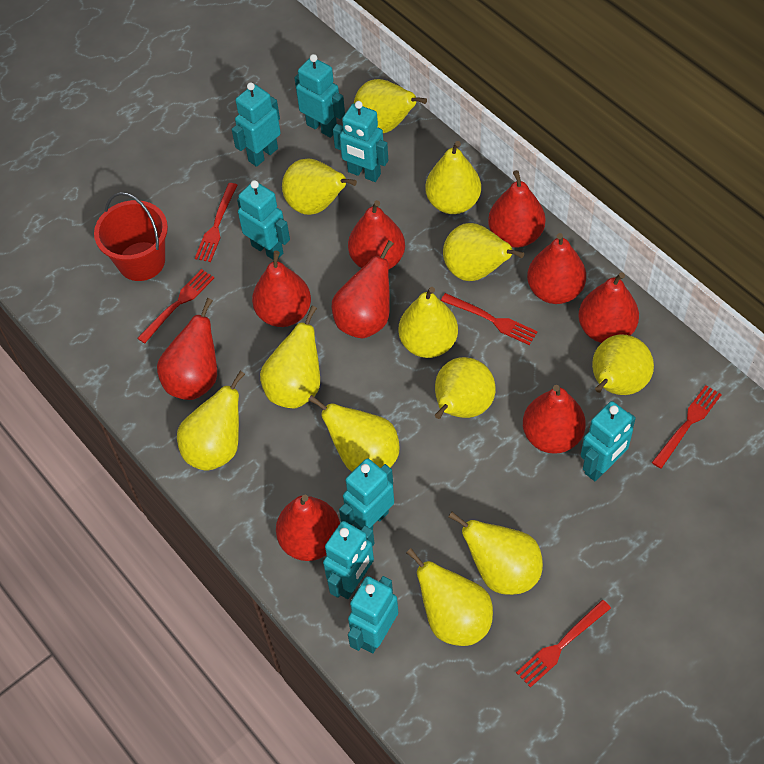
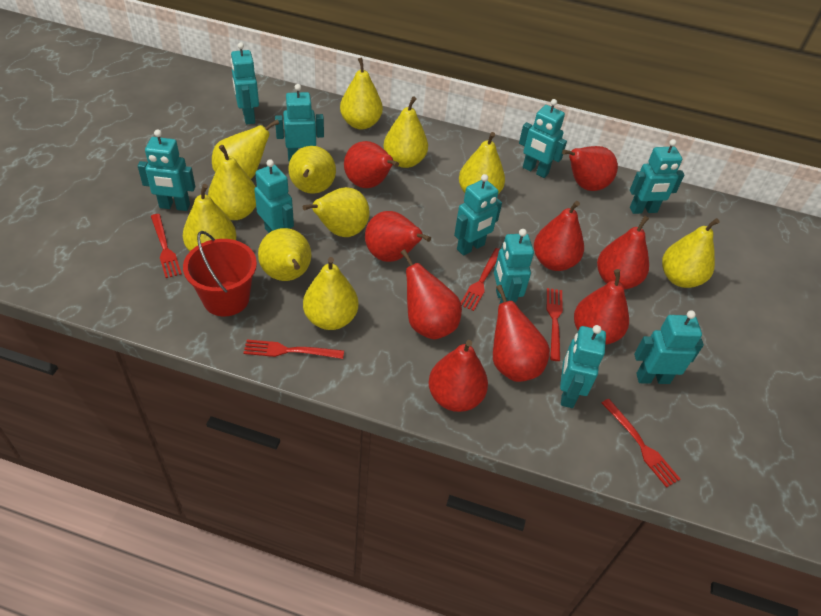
turquoise robot: [231,82,281,167] [237,180,290,259] [294,54,345,138] [323,521,375,599] [333,101,388,182] [339,458,394,530] [348,576,398,654] [581,401,636,481] = 8 -> [138,129,195,211] [231,42,259,124] [254,159,294,233] [275,84,324,162] [454,174,502,256] [494,229,534,304] [519,99,567,178] [560,325,606,408] [630,139,685,214] [634,310,704,384] = 10
yellow pear: [177,371,245,471] [260,306,320,408] [282,158,357,215] [308,395,400,472] [354,79,427,133] [398,287,458,358] [406,548,493,646] [425,141,481,214] [435,357,496,419] [443,223,524,281] [449,512,543,595] [592,335,654,395] = 12 -> [183,184,237,251] [208,145,256,220] [212,119,279,179] [258,228,311,281] [288,146,336,194] [303,187,370,237] [303,257,358,330] [340,58,383,130] [383,96,428,168] [459,132,505,194] [662,218,720,288] = 11

